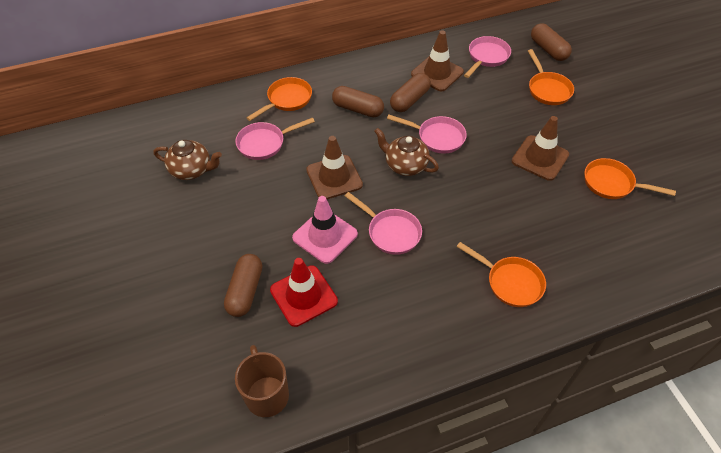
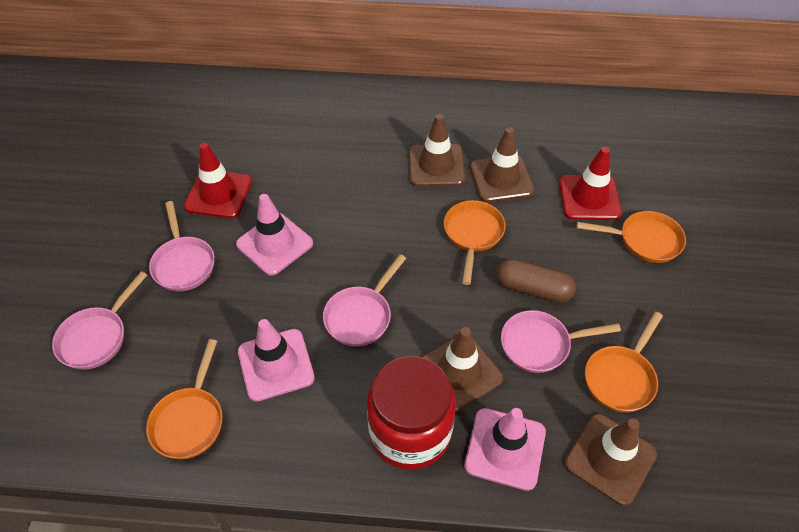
brown capsule: [224,254,262,317] [332,86,384,117] [390,73,431,112] [531,23,572,61] = 4 -> [496,259,576,303] = 1
brown mug: [235,345,289,417] = 1 -> none = 0
brown teapot: [153,140,222,180] [374,128,439,176] = 2 -> none = 0
brown traffic cone: [306,136,363,199] [411,30,464,91] [512,116,569,181] = 3 -> [409,114,465,187] [422,327,503,412] [470,127,534,202] [564,414,657,506] = 4
pink traffic cone: [292,196,358,264] = 1 -> [236,194,313,276] [238,319,315,402] [464,408,546,491] = 3
red jar: none = 0 -> [367,356,456,470] = 1
red traffic cone: [270,258,338,327] = 1 -> [184,143,252,218] [559,147,622,220] = 2

